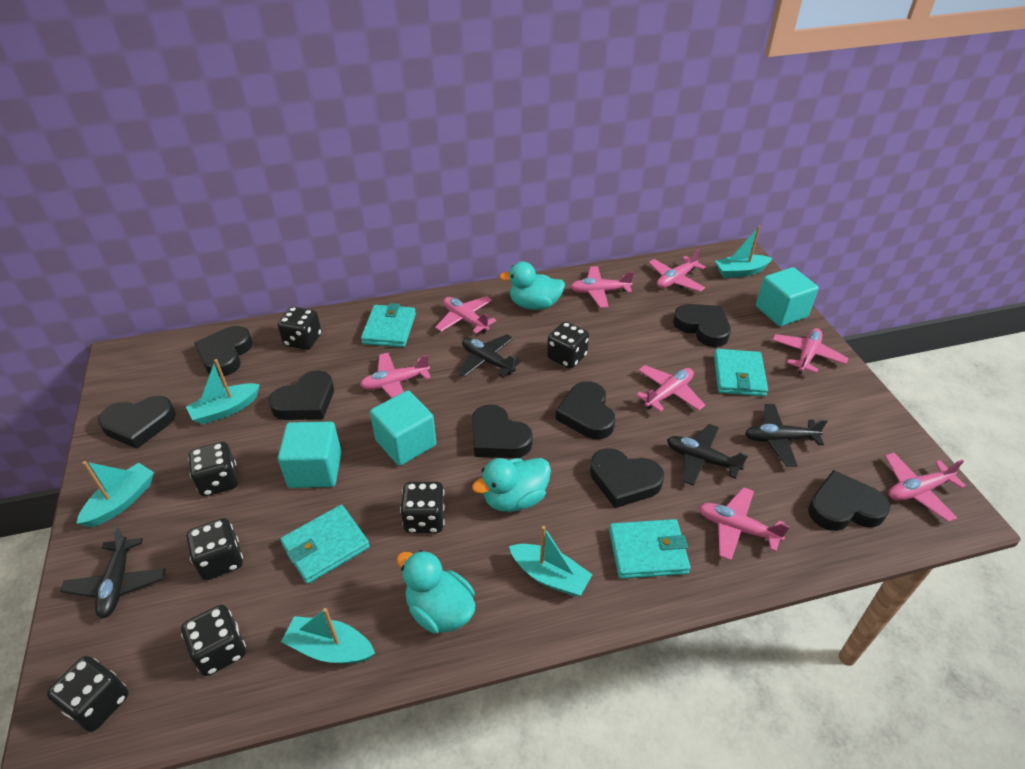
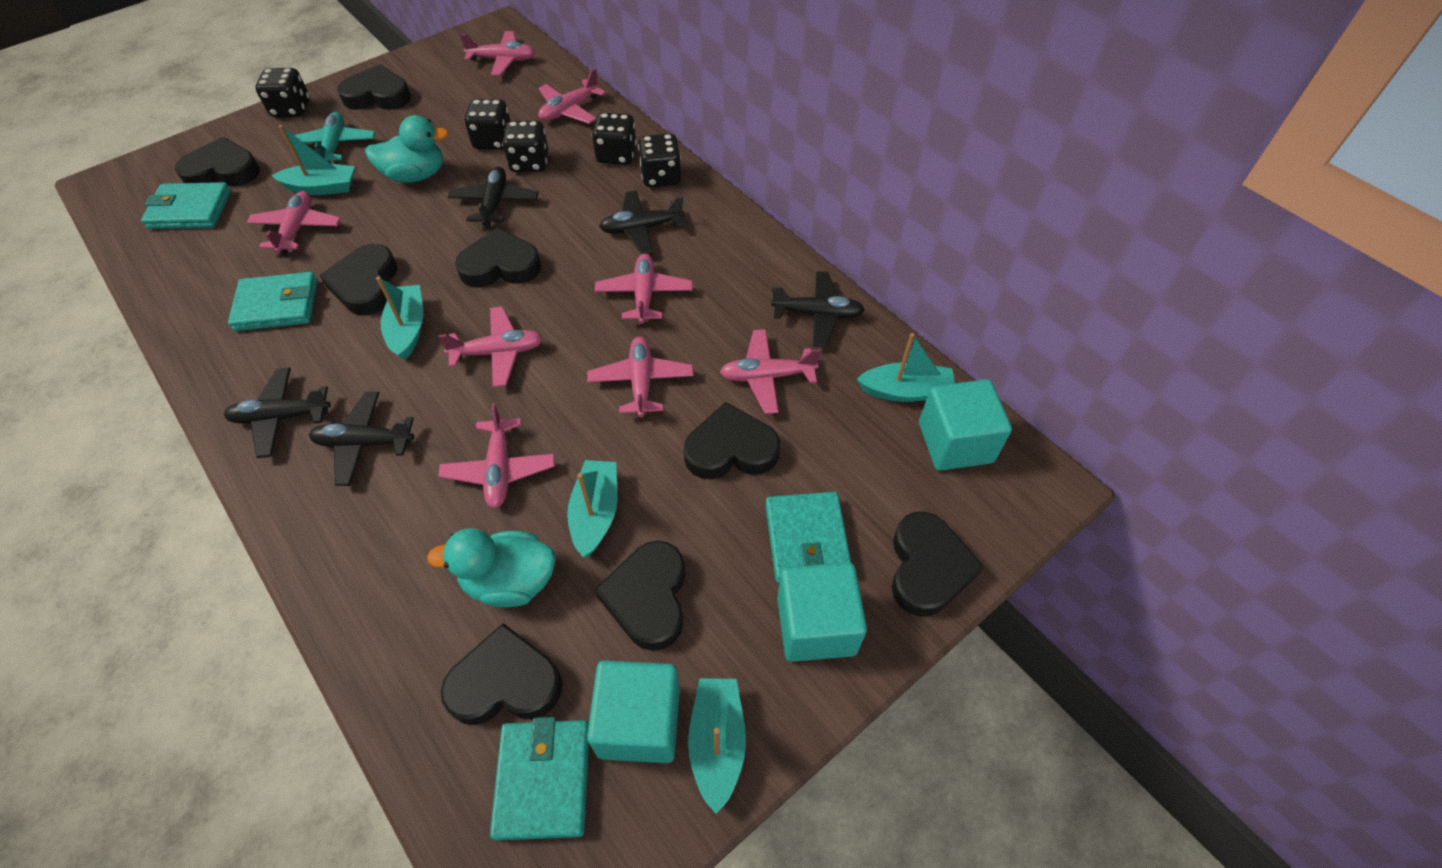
black dice: [47,656,129,732] [181,605,246,676] [187,518,243,580] [188,442,238,496] [278,306,322,350] [400,482,445,533] [547,321,589,369] = 7 -> [255,68,310,117] [464,99,510,150] [502,120,548,172] [592,113,637,165] [638,133,681,187] = 5
black plane: [60,526,165,618] [458,334,522,377] [667,424,748,486] [745,404,828,467] = 4 -> [224,367,331,458] [309,392,414,486] [448,166,539,228] [599,191,684,254] [771,271,865,347] = 5
turquoise duck: [397,550,475,634] [472,458,551,512] [499,262,565,310] = 3 -> [365,115,449,183] [427,528,556,607] = 2
turquoise plane: none = 0 -> [294,112,375,163] = 1

